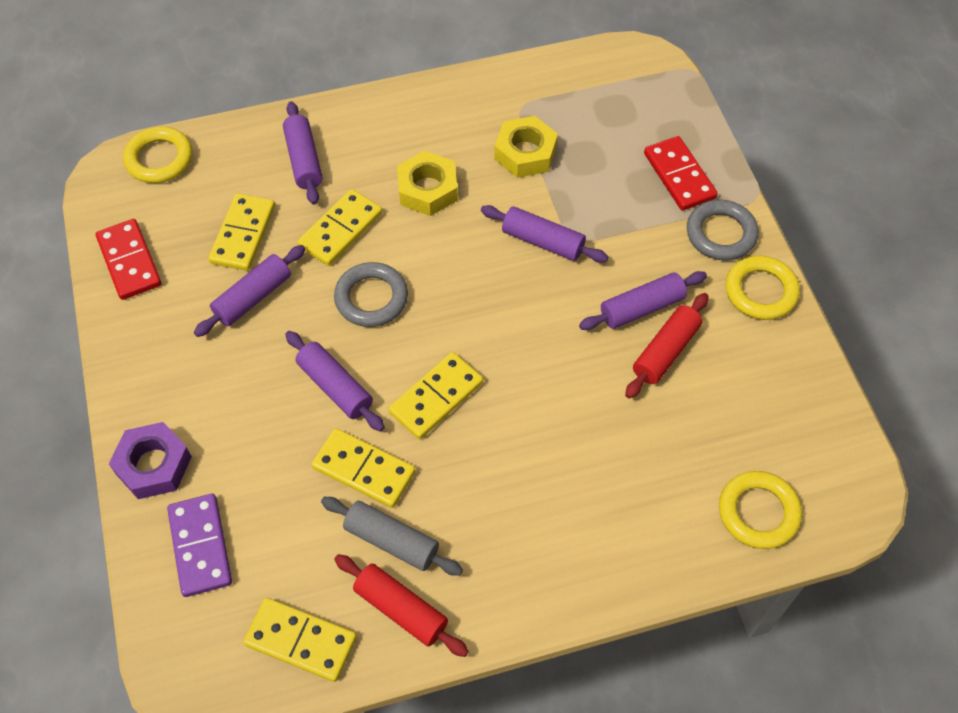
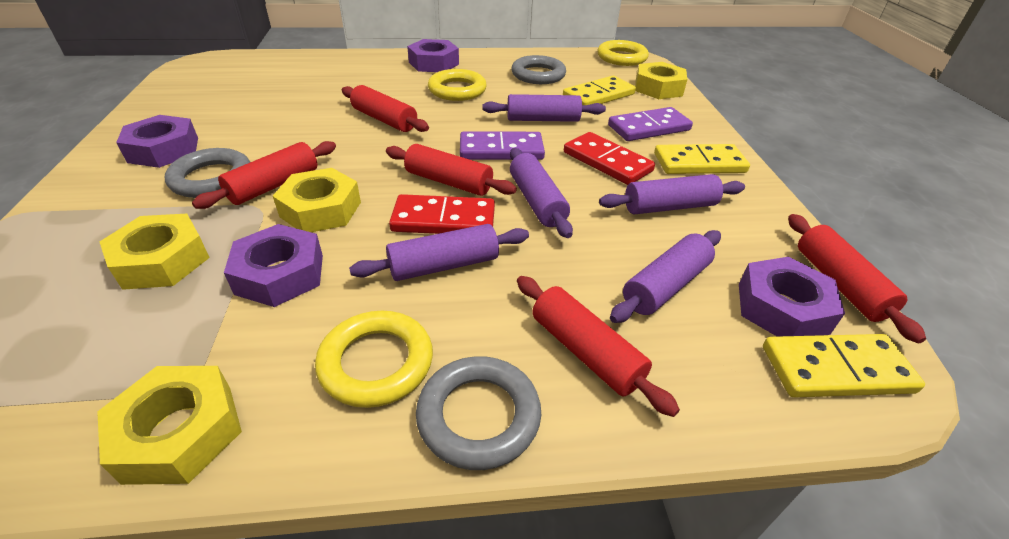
grey ring: [334,262,408,327] [687,200,759,261] = 2 -> [165,148,250,198] [416,356,541,470] [511,55,566,84] = 3
grey rolling pin: [321,497,463,576] = 1 -> none = 0
purple domino: [167,494,232,597] = 1 -> [460,131,545,160] [608,107,693,141] = 2
purple nut: [109,422,192,499] = 1 -> [116,115,198,168] [224,224,323,307] [407,39,459,72] [739,257,845,337] = 4
red rolling pin: [334,554,469,657] [625,293,709,399] = 2 -> [192,141,336,209] [342,85,429,132] [386,144,517,196] [517,276,680,417] [788,214,926,343] = 5
yellow domino: [208,193,275,271] [243,598,357,682] [298,189,382,266] [312,428,415,508] [389,352,483,439] = 5 -> [563,76,636,105] [654,144,750,174] [763,334,925,398] = 3
yellow nut: [397,151,458,216] [494,116,558,178] = 2 -> [97,366,242,485] [100,214,210,290] [273,168,361,232] [635,62,687,99] = 4

